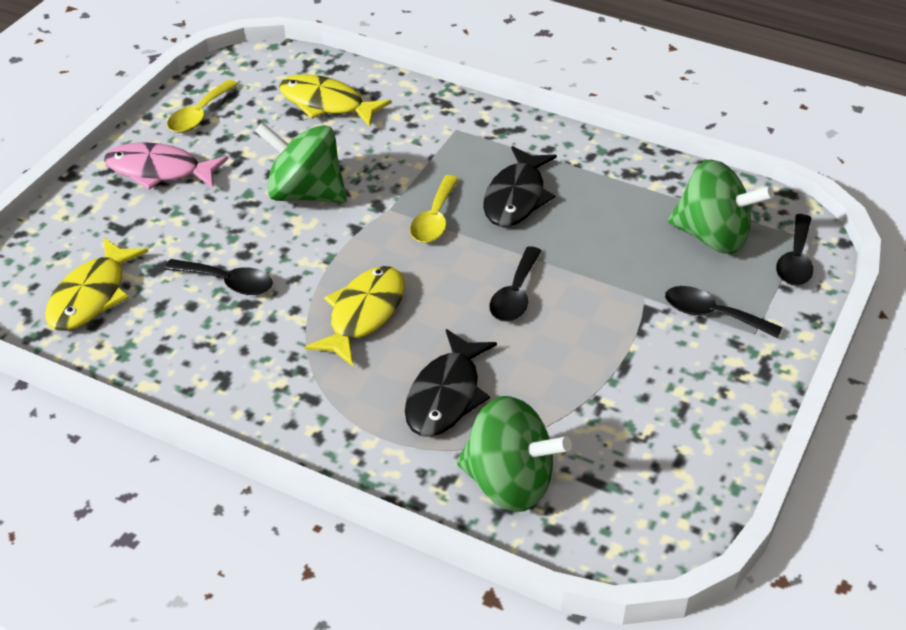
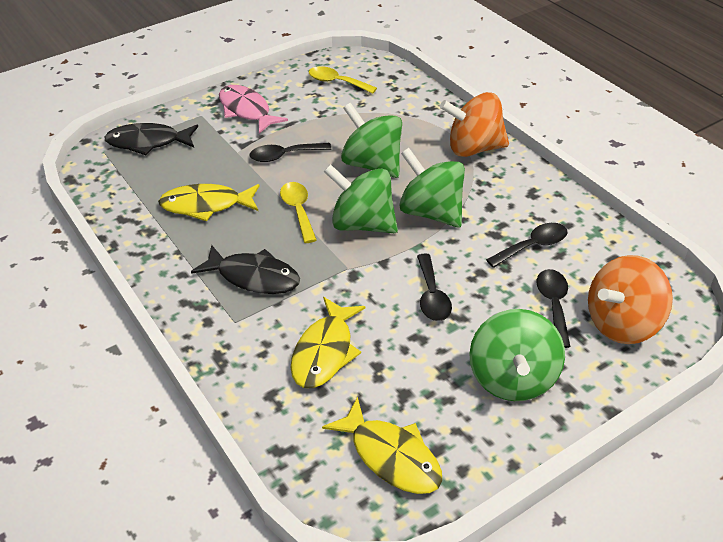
green spinning top: [255,122,347,203] [457,396,572,512] [668,160,774,254] = 3 -> [324,164,398,233] [341,103,402,178] [399,148,465,228] [469,309,565,401] = 4
orange spinning top: none = 0 -> [440,92,509,157] [588,255,673,344] = 2

